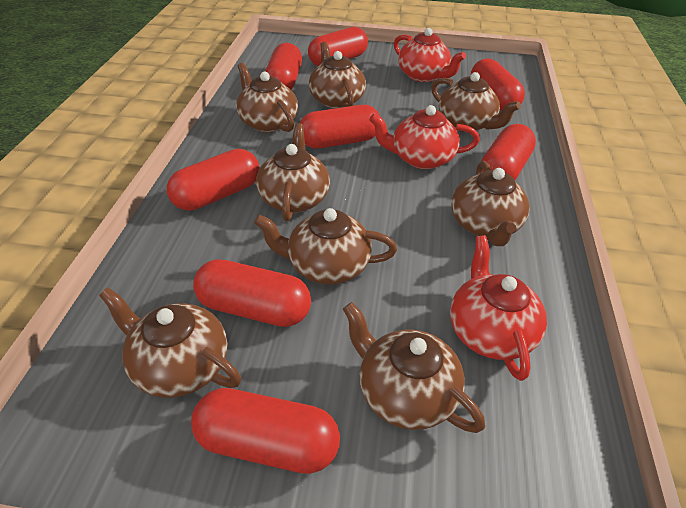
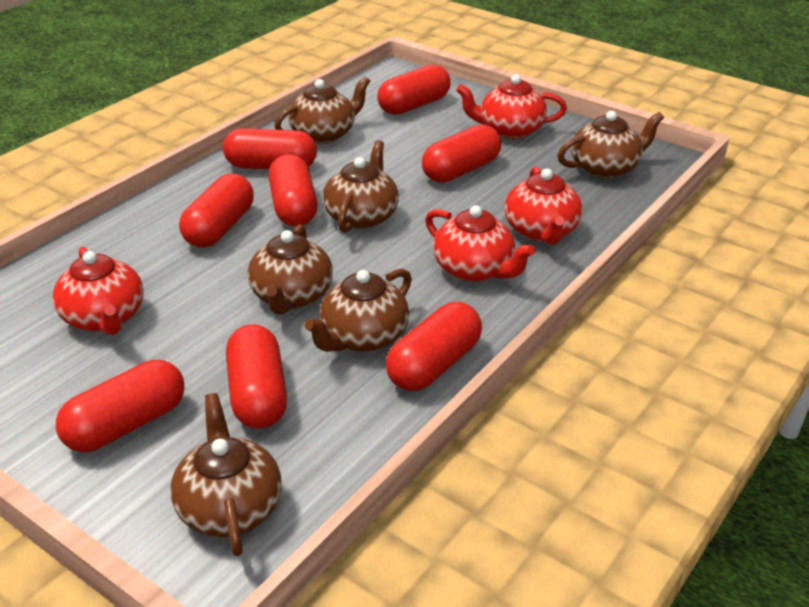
brown teapot: [99,287,241,398] [236,63,298,133] [254,208,397,284] [256,123,330,221] [309,42,366,109] [343,302,485,433] [431,72,521,132] [451,161,530,246] = 8 -> [170,393,282,556] [248,224,333,315] [274,76,370,144] [304,269,412,352] [323,140,399,233] [557,111,664,179] = 6
red teapot: [369,105,480,169] [394,28,466,82] [450,235,547,381] = 3 -> [53,247,144,335] [425,205,535,282] [456,74,567,139] [504,166,583,245] = 4

